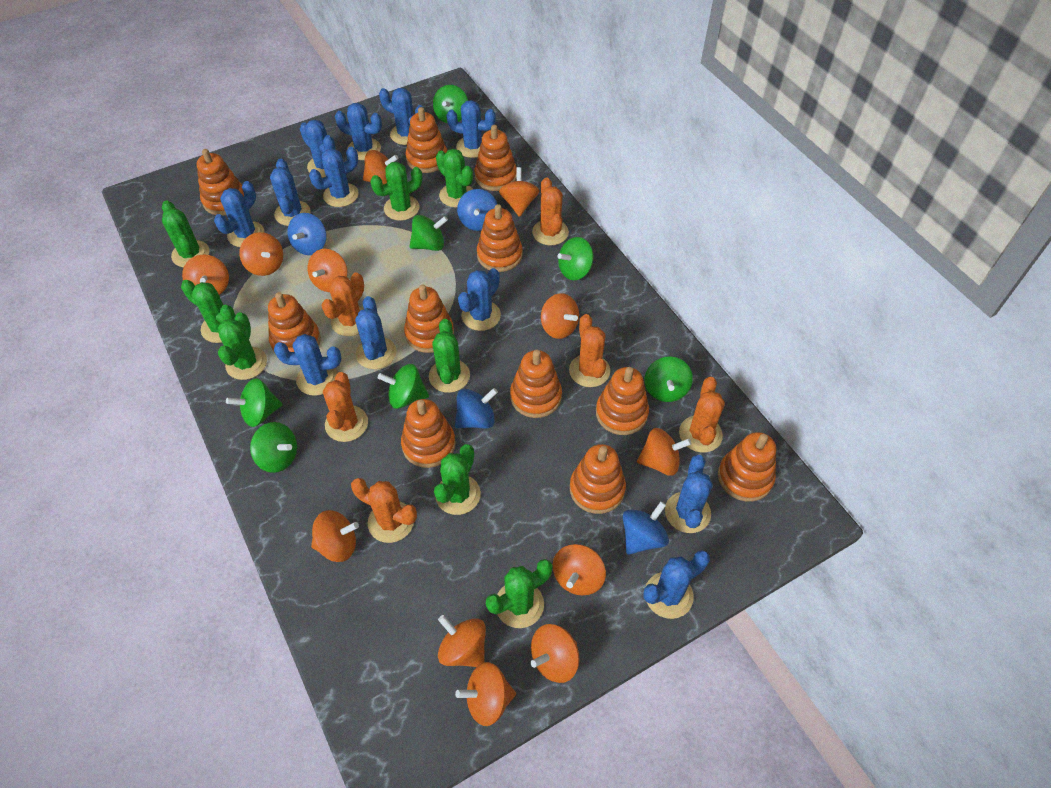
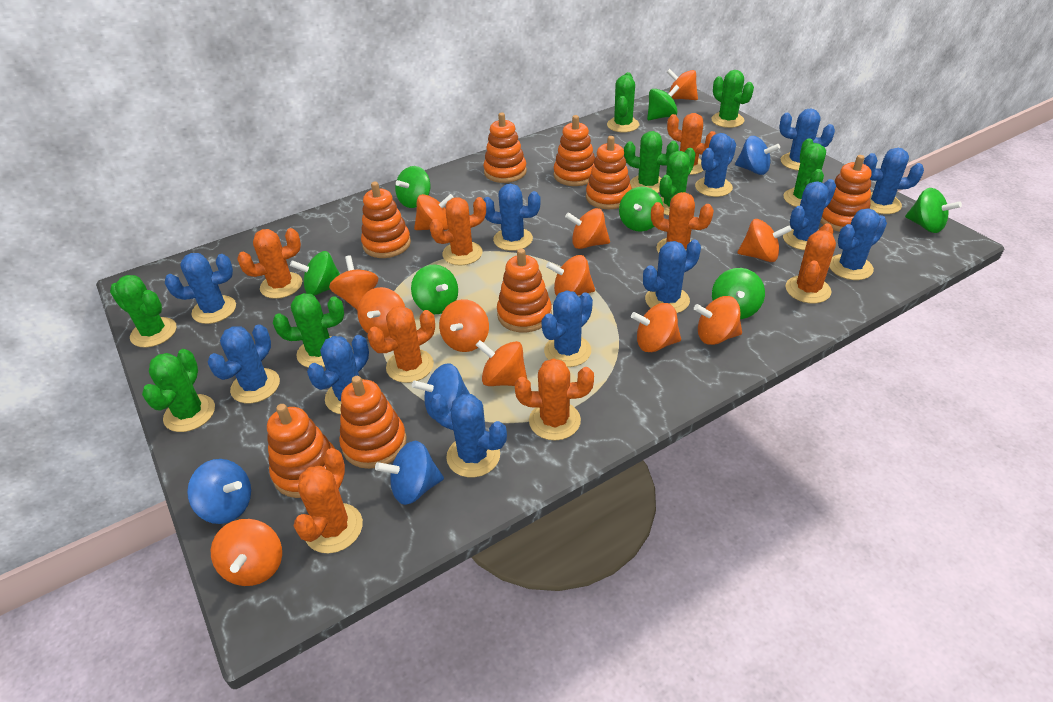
orange cactus: [321,272,364,336] [323,372,368,442] [351,478,417,543] [532,177,569,246] [569,314,610,387] [679,377,725,453] = 6 -> [237,228,302,299] [294,448,363,554] [367,306,435,383] [429,197,486,266] [515,358,594,440] [651,192,714,253] [667,113,716,175] [785,223,836,303] = 8
orange stacking toy: [197,149,244,215] [268,292,321,353] [401,399,456,468] [404,285,454,353] [406,107,447,173] [475,125,517,191] [477,204,523,272] [510,350,562,418] [570,444,626,514] [596,367,649,435] [718,432,776,502] = 11 -> [267,404,335,498] [339,376,407,469] [361,182,411,258] [483,113,527,183] [497,248,552,333] [553,115,595,186] [586,136,632,209] [820,155,872,232] = 8

